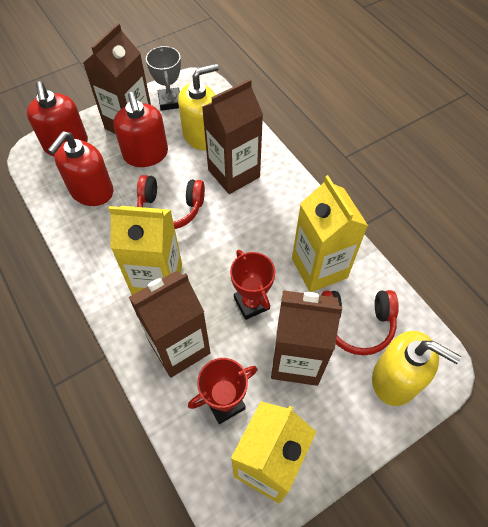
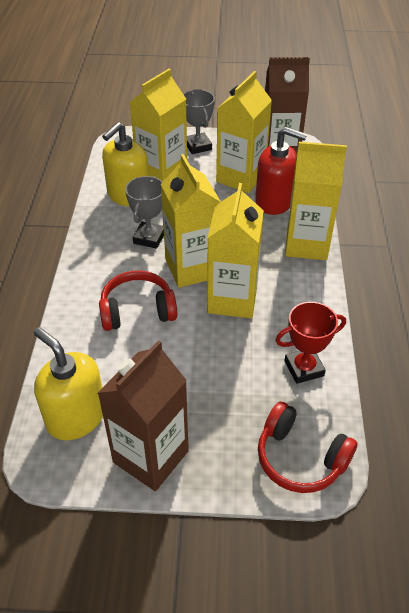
brown carton: [83,23,151,134] [129,271,211,378] [202,79,263,194] [271,290,342,386] = 4 -> [98,340,189,491] [265,57,310,153] = 2
grey trophy: [146,46,181,111] = 1 -> [125,176,164,249] [183,89,215,154] = 2
red soap dispenser: [27,81,88,156] [48,131,113,206] [113,92,168,167] = 3 -> [255,127,307,215] = 1
red trophy: [188,358,257,424] [230,250,275,320] = 2 -> [275,302,346,384] = 1
yellow carton: [109,206,182,295] [231,402,316,504] [292,175,368,292] = 3 -> [130,69,187,181] [161,154,221,288] [207,183,264,318] [216,71,272,193] [285,142,347,260] = 5

